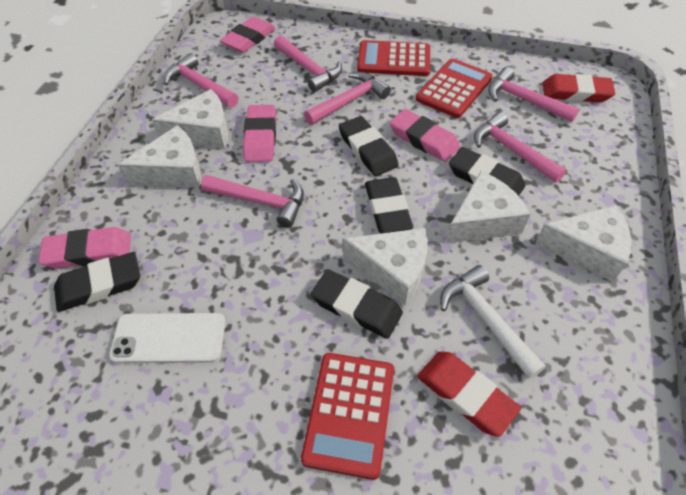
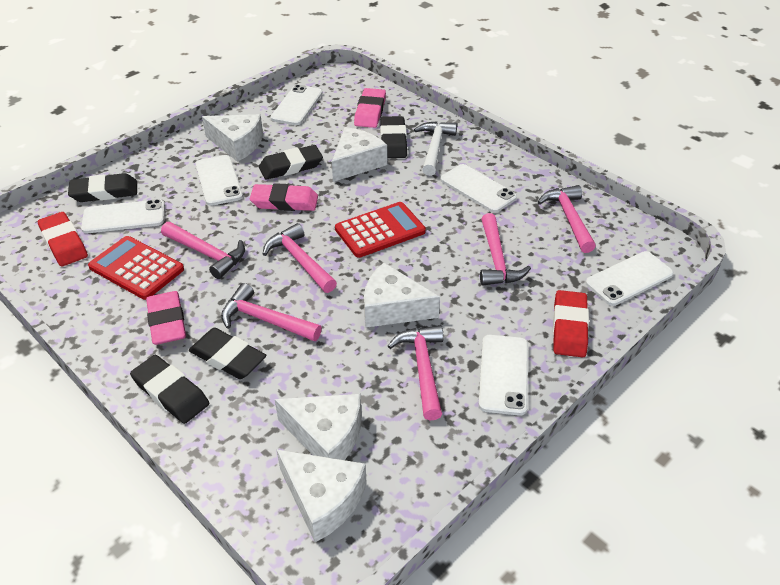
pink eraser: [39,227,131,269] [220,16,276,53] [243,105,276,162] [390,109,460,162] = 4 -> [146,291,186,345] [250,183,318,211] [354,88,386,128] = 3
red calculator: [301,353,394,480] [357,40,430,76] [416,58,493,118] = 3 -> [88,236,184,300] [335,202,426,258] = 2
white phone: [109,313,226,363] = 1 -> [81,199,165,233] [196,155,243,206] [270,85,323,125] [440,164,517,213] [478,335,528,416] [585,251,674,306] = 6

